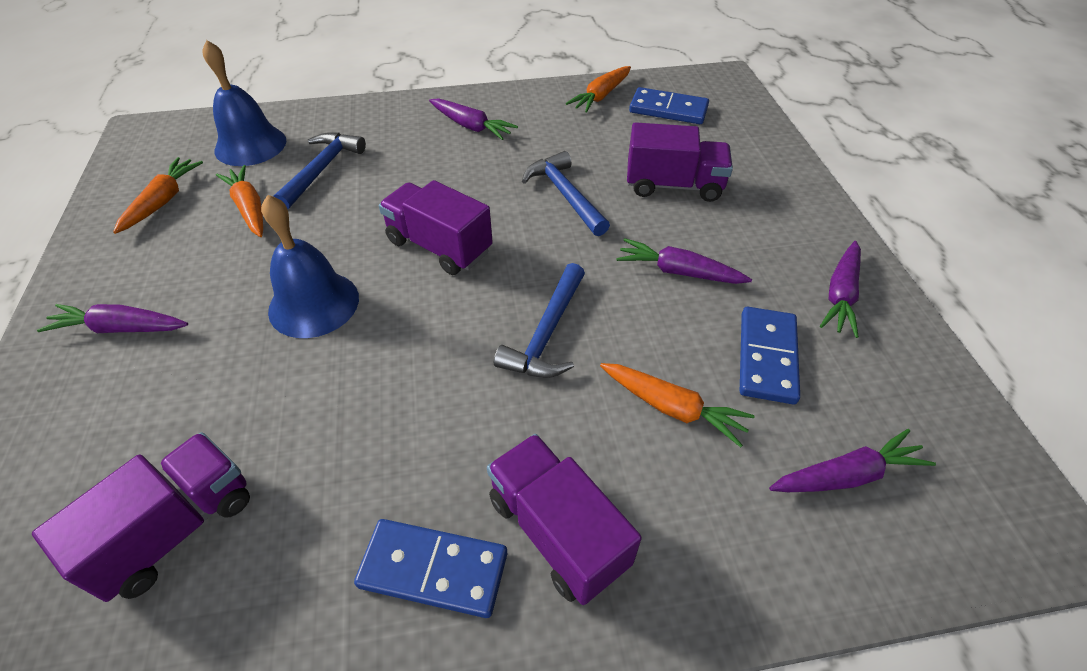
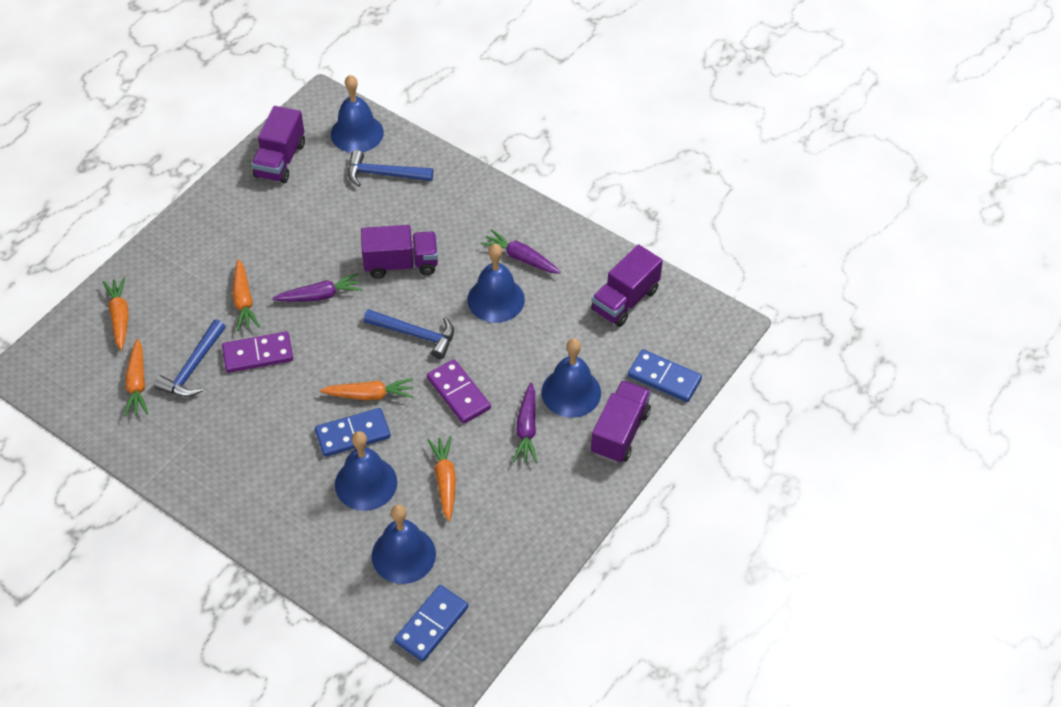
blue bell: [202,40,286,166] [261,195,359,338] = 2 -> [331,75,384,153] [335,431,397,511] [372,504,436,584] [467,244,525,323] [541,338,601,418] = 5
orange carrot: [113,157,203,234] [216,165,263,237] [566,66,631,113] [600,363,755,448] = 4 -> [103,277,129,351] [124,339,148,417] [233,259,260,331] [320,378,413,400] [428,436,456,521] = 5
purple carrot: [37,304,188,333] [429,98,518,140] [616,238,752,284] [769,429,936,492] [820,241,861,338] = 5 -> [272,273,362,302] [480,229,561,274] [513,383,537,463] = 3
purple domino: none = 0 -> [222,332,293,373] [427,359,491,424] = 2

